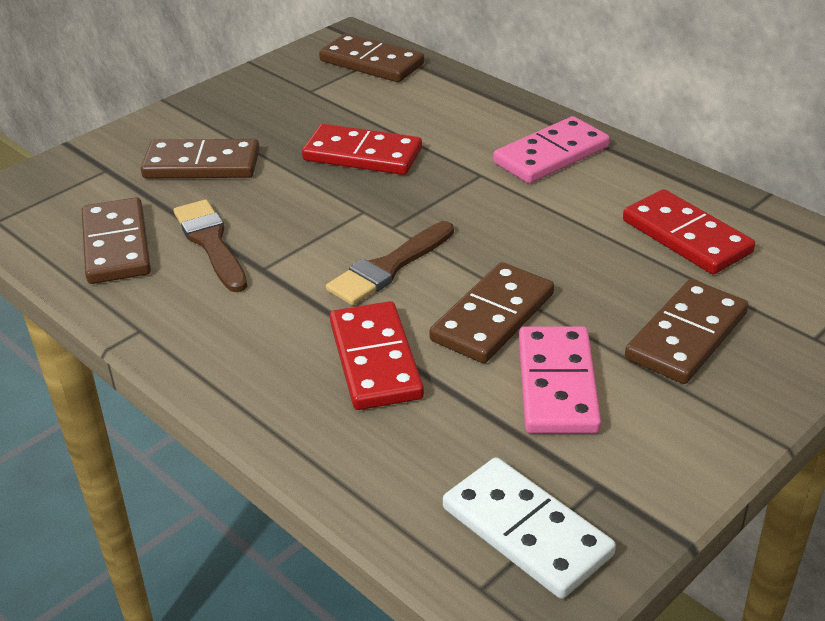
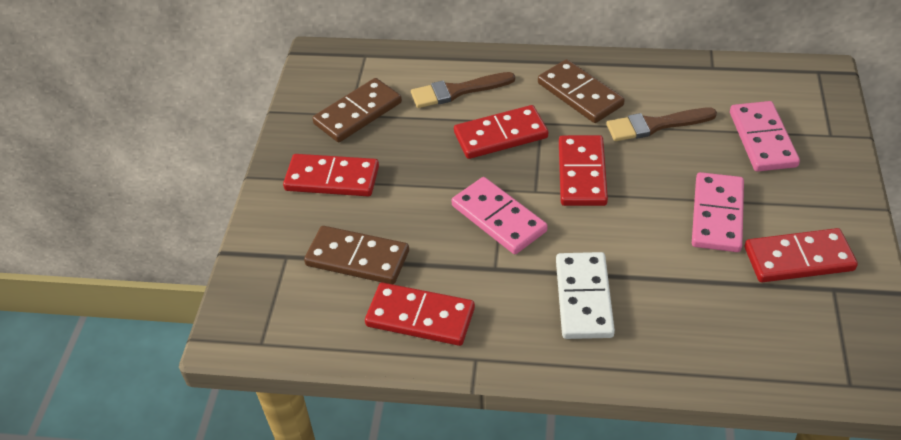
brown domino: [82,197,151,284] [141,139,260,179] [319,33,424,82] [429,262,554,363] [625,279,749,384] = 5 -> [304,226,409,284] [312,78,402,142] [538,59,625,123] = 3
pink domino: [493,116,610,184] [519,326,601,434] = 2 -> [451,177,548,254] [692,172,744,252] [730,101,800,172] = 3
red domino: [302,124,422,175] [330,301,424,410] [623,189,755,274] = 3 -> [283,154,379,197] [365,283,475,346] [454,105,548,159] [559,135,608,206] [745,228,858,282] = 5

